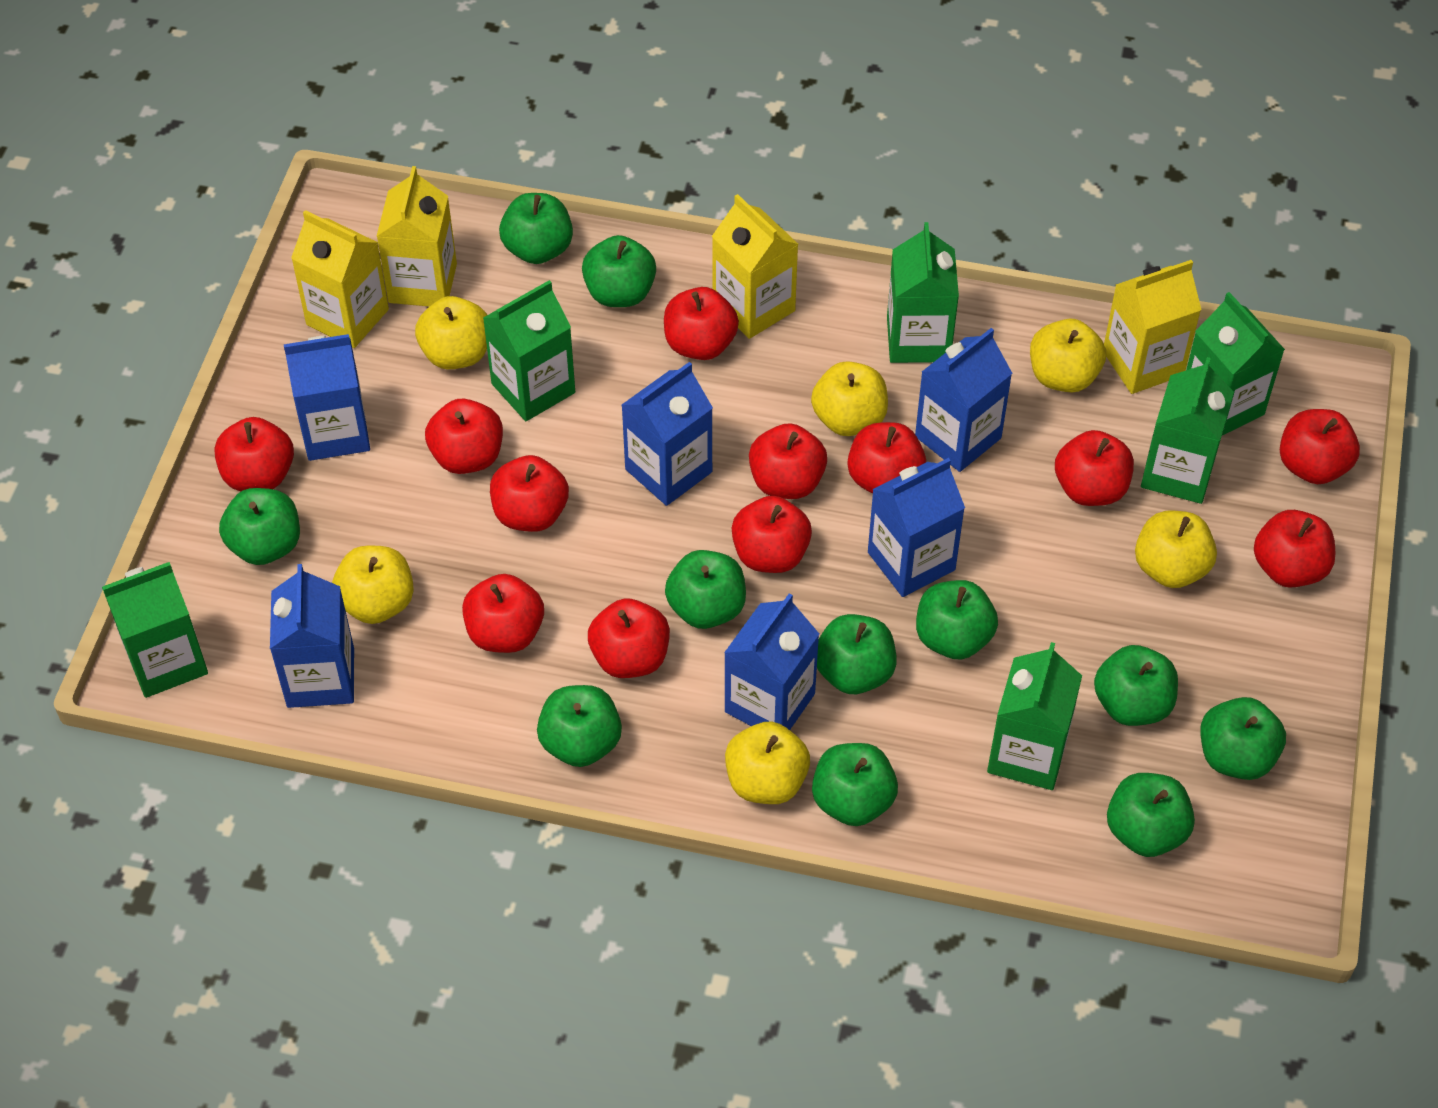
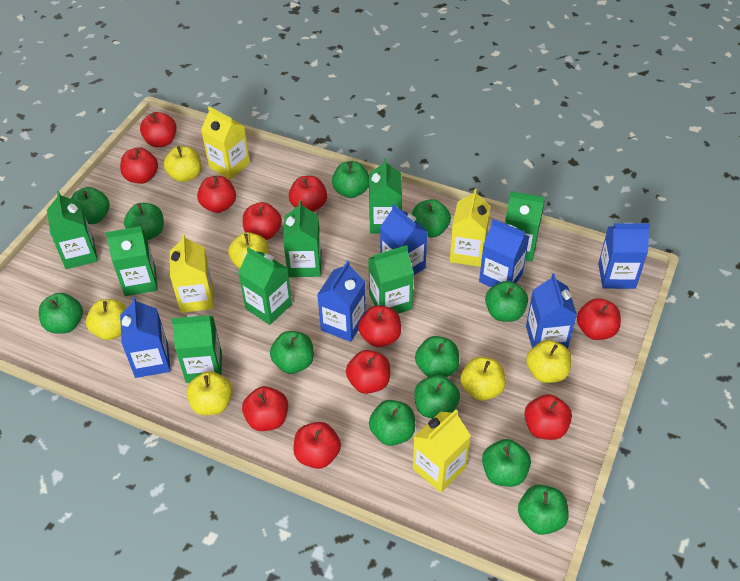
green apple: [219,488,300,565] [499,193,573,264] [537,685,622,767] [582,235,656,307] [665,550,746,629] [812,743,898,826] [817,614,897,694] [916,580,998,660] [1094,645,1178,726] [1107,773,1195,857] [1200,697,1286,780] = 11 -> [39,293,83,334] [71,187,109,224] [124,203,164,240] [270,331,314,374] [332,161,369,198] [369,400,415,446] [412,199,451,238] [414,375,460,419] [415,336,459,377] [482,439,531,487] [485,281,528,322] [518,484,569,535] = 12
green carton: [102,562,208,698] [483,280,575,421] [887,222,959,363] [987,642,1082,790] [1141,357,1234,504] [1186,292,1285,436] = 6 -> [47,191,98,269] [106,226,158,296] [171,314,222,383] [238,247,292,325] [283,200,321,277] [368,245,414,314] [369,158,402,234] [505,191,545,262] = 8
red apple: [214,417,294,491] [425,399,503,474] [462,574,544,653] [490,455,569,532] [588,599,670,678] [664,287,739,360] [732,496,812,573] [749,423,827,499] [847,422,926,494] [1055,430,1134,506] [1254,510,1336,588] [1280,409,1360,484] = 12 -> [120,147,158,184] [140,112,177,147] [197,176,236,213] [242,386,288,431] [243,202,282,240] [289,176,327,212] [293,422,341,469] [346,350,390,394] [358,305,401,347] [524,394,572,440] [577,298,621,340] = 11

